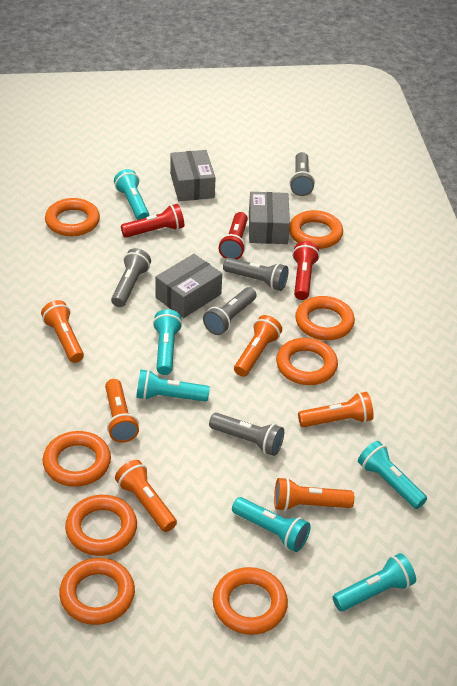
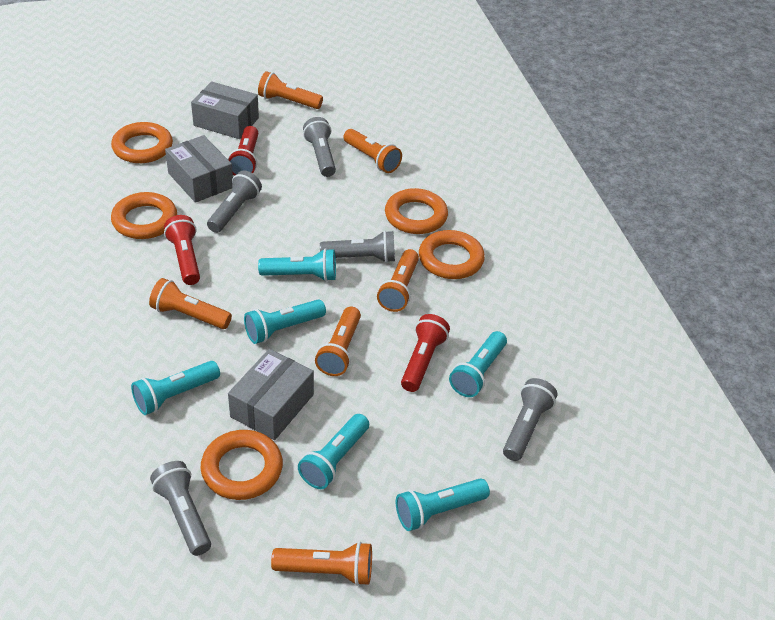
orange ring: [43,431,111,487] [45,198,100,236] [59,558,135,625] [65,495,137,556] [213,567,288,635] [276,338,338,385] [289,210,343,249] [295,296,355,340] = 8 -> [111,122,173,163] [111,192,177,239] [201,430,283,500] [385,188,448,234] [419,230,485,279] = 5

